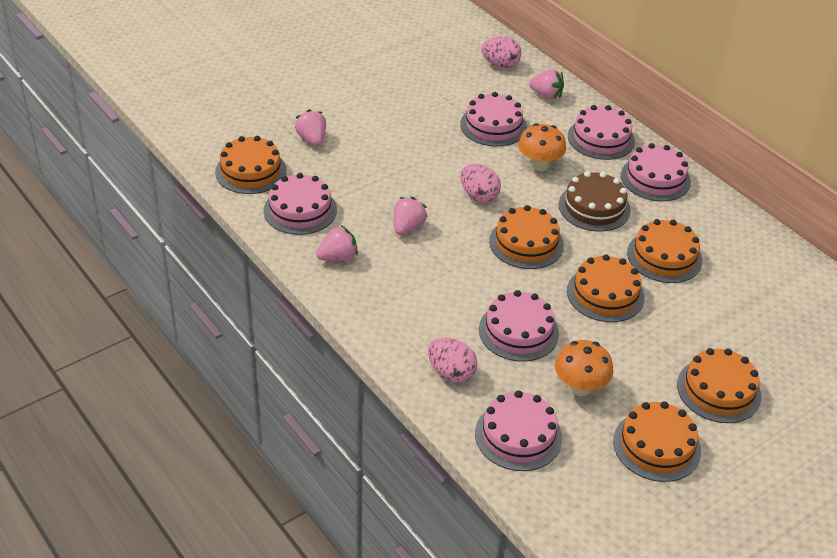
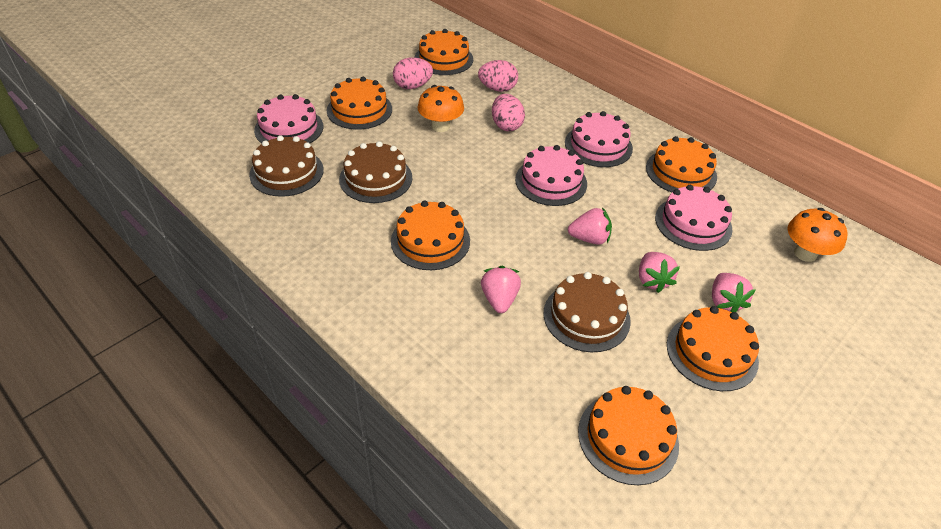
brown cake: [559,171,631,232] = 1 -> [249,135,324,197] [339,141,412,203] [543,272,631,352] = 3
pink cake: [264,173,337,235] [460,92,527,147] [475,390,562,471] [479,290,559,362] [568,105,635,160] [621,143,691,201] = 6 -> [254,94,323,144] [515,145,587,206] [565,111,633,167] [655,185,733,251] = 4

